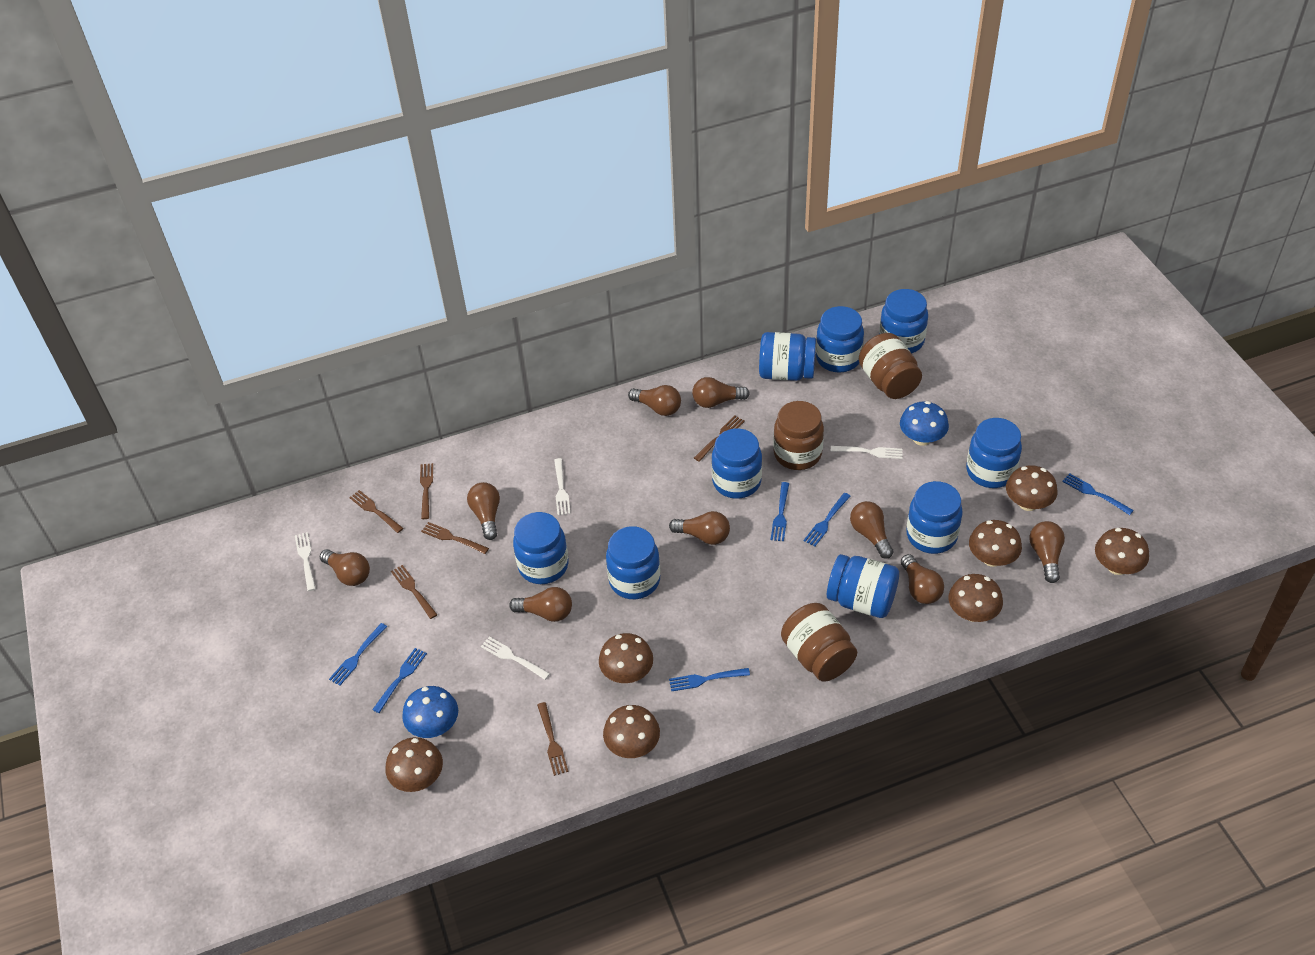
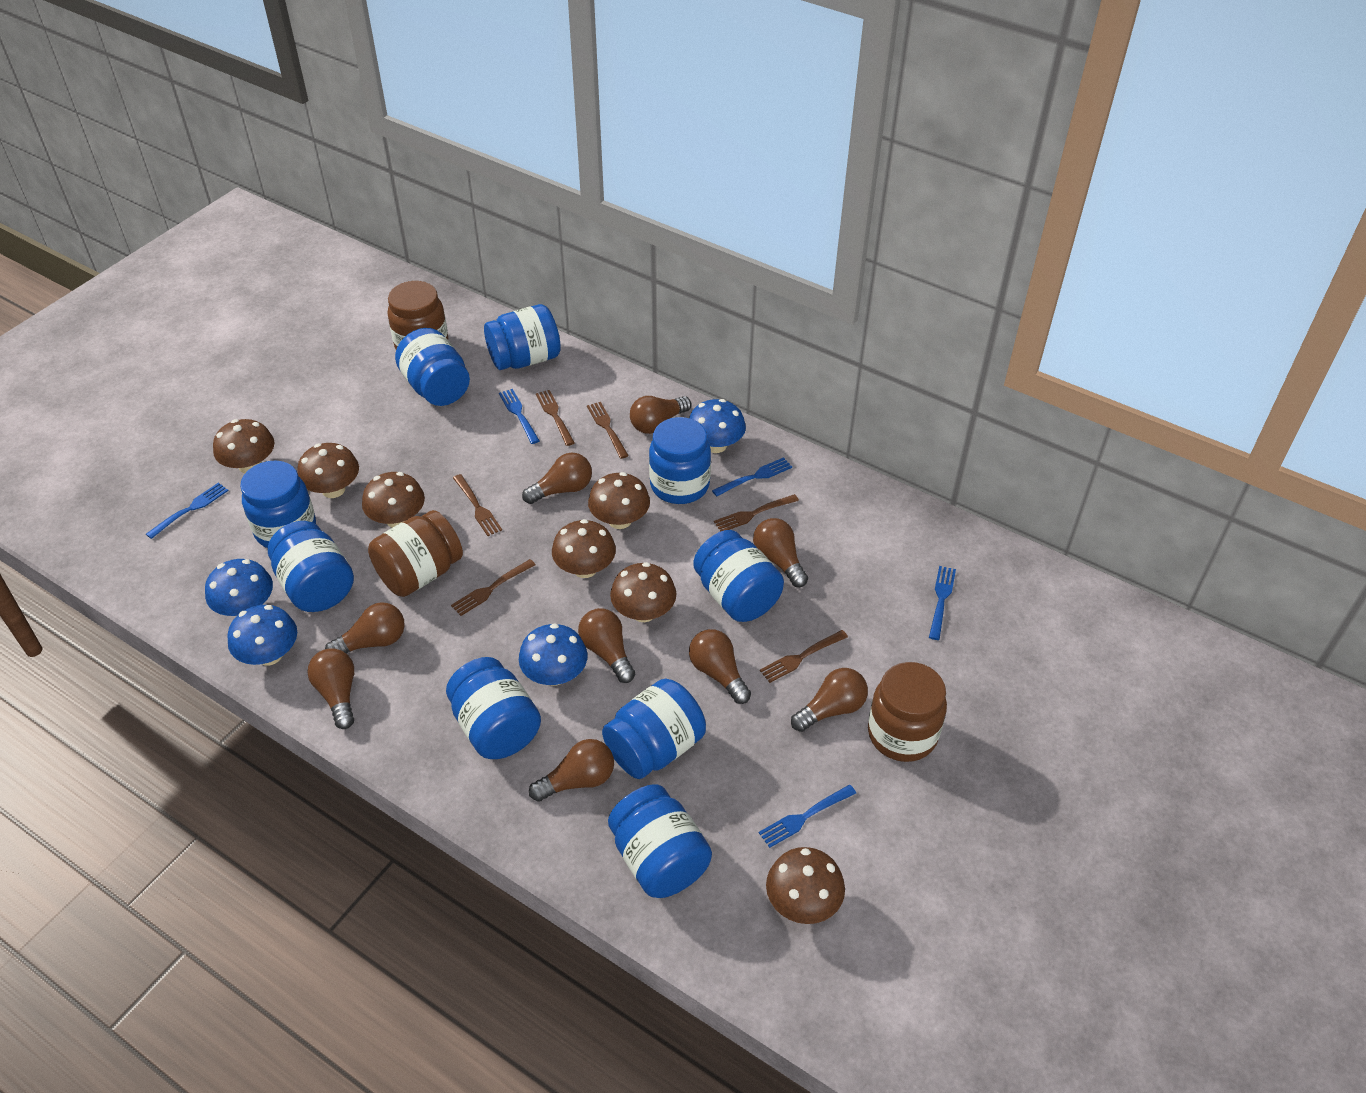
blue fork: [329,623,387,686] [372,648,427,713] [669,668,750,692] [771,482,789,541] [804,493,851,547] [1062,473,1134,515] = 6 -> [146,482,229,539] [499,389,540,444] [712,457,792,497] [759,785,856,848] [929,566,956,640] = 5
blue mushroom: [402,686,458,738] [900,401,949,446] = 2 -> [205,559,273,616] [227,605,297,666] [519,624,588,686] [689,399,746,453] = 4
white fork: [295,532,316,591] [481,637,550,680] [554,458,571,515] [831,446,903,459] = 4 -> none = 0

